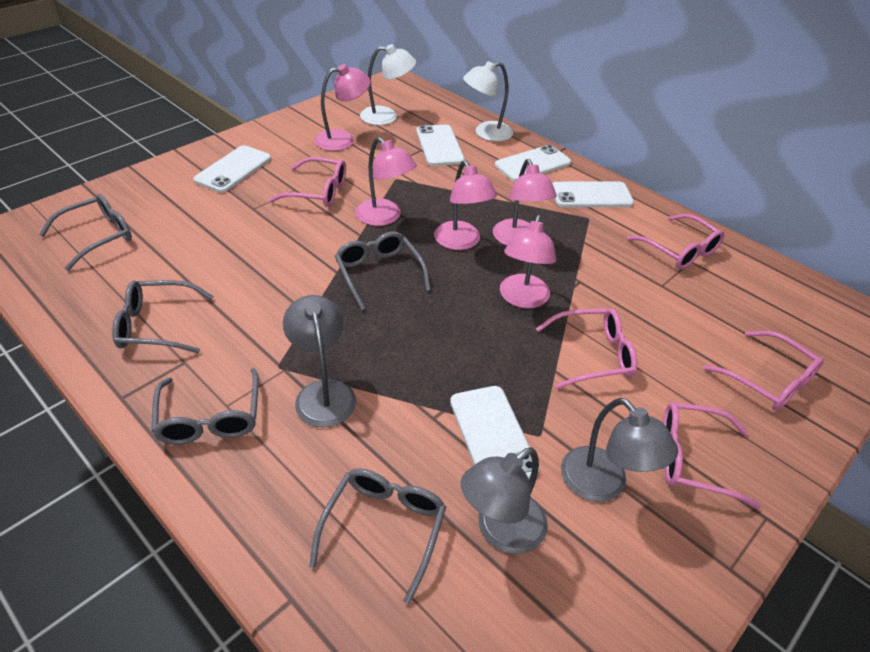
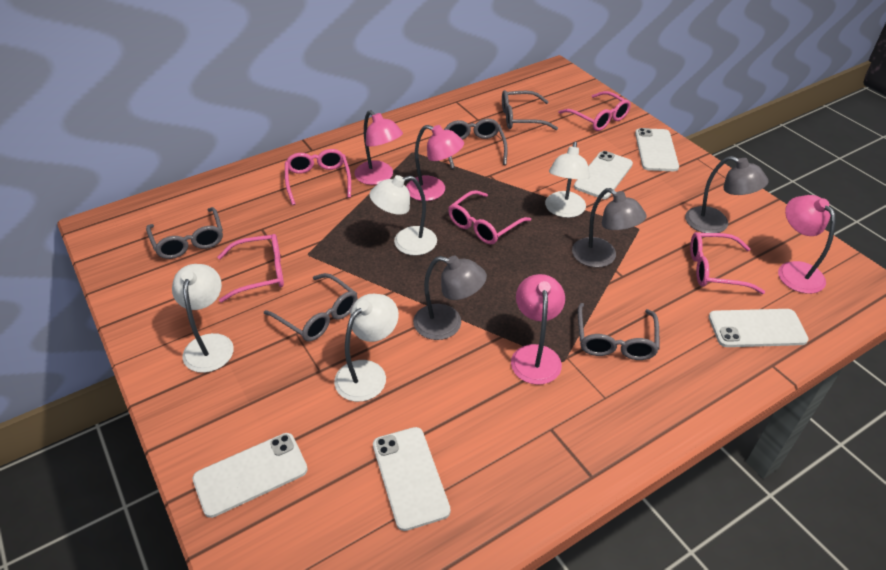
pink lamp: [314,64,371,151] [356,137,417,226] [434,160,497,250] [493,159,557,246] [500,215,556,308] = 5 -> [354,110,403,185] [406,125,464,201] [511,274,565,385] [778,195,836,294] = 4
white lamp: [360,44,416,125] [463,61,513,142] = 2 -> [172,264,234,373] [334,294,399,402] [369,175,437,256] [545,142,590,218] = 4

